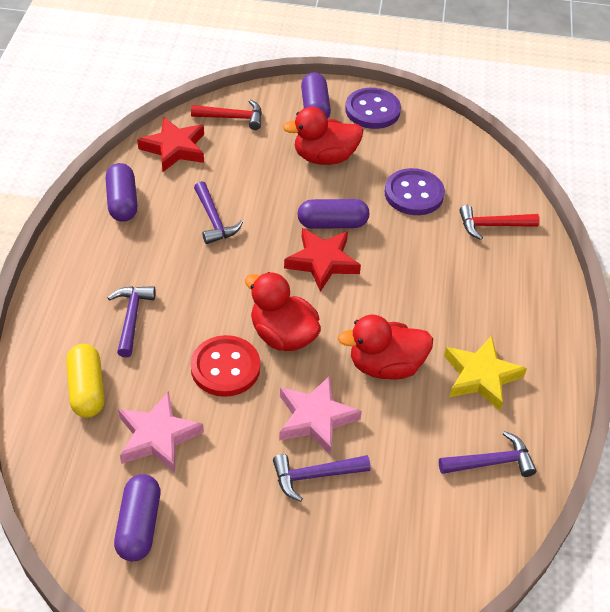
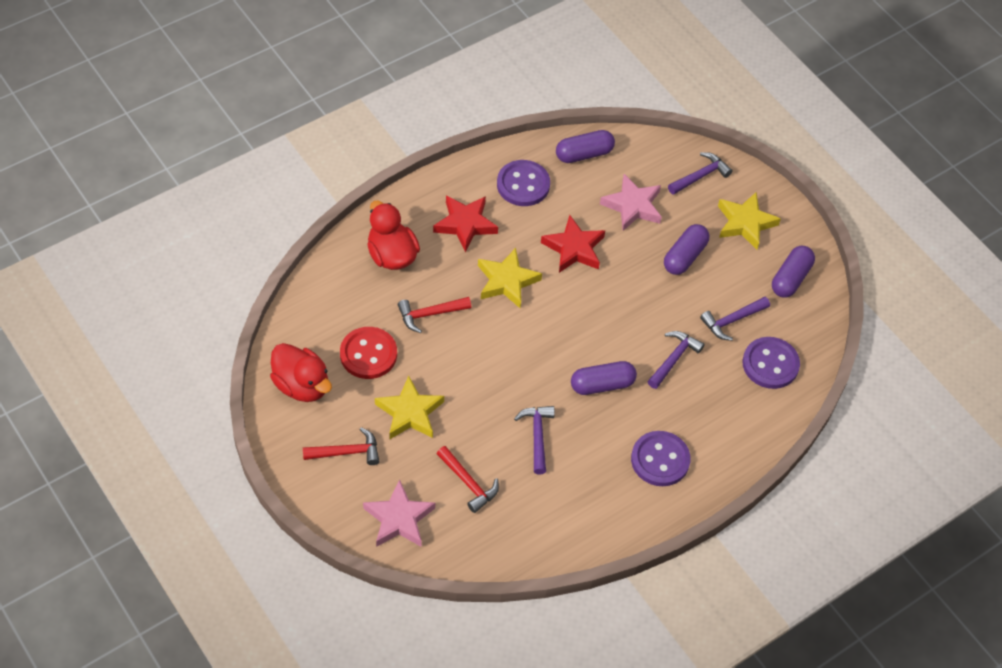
purple button: [345,88,401,129] [385,168,445,215] = 2 -> [497,160,550,206] [631,431,691,486] [743,337,800,389] = 3
red duck: [245,272,321,351] [283,107,363,165] [338,315,433,380] = 3 -> [270,343,332,402] [367,201,420,270] = 2
red hammer: [191,100,262,130] [459,205,540,240] = 2 -> [303,427,379,465] [398,297,471,333] [437,446,499,513] = 3
yellow capsule: [66,344,105,418] = 1 -> none = 0
yellow star: [444,336,527,411] = 1 -> [375,376,444,440] [478,248,542,308] [718,192,781,249] = 3

